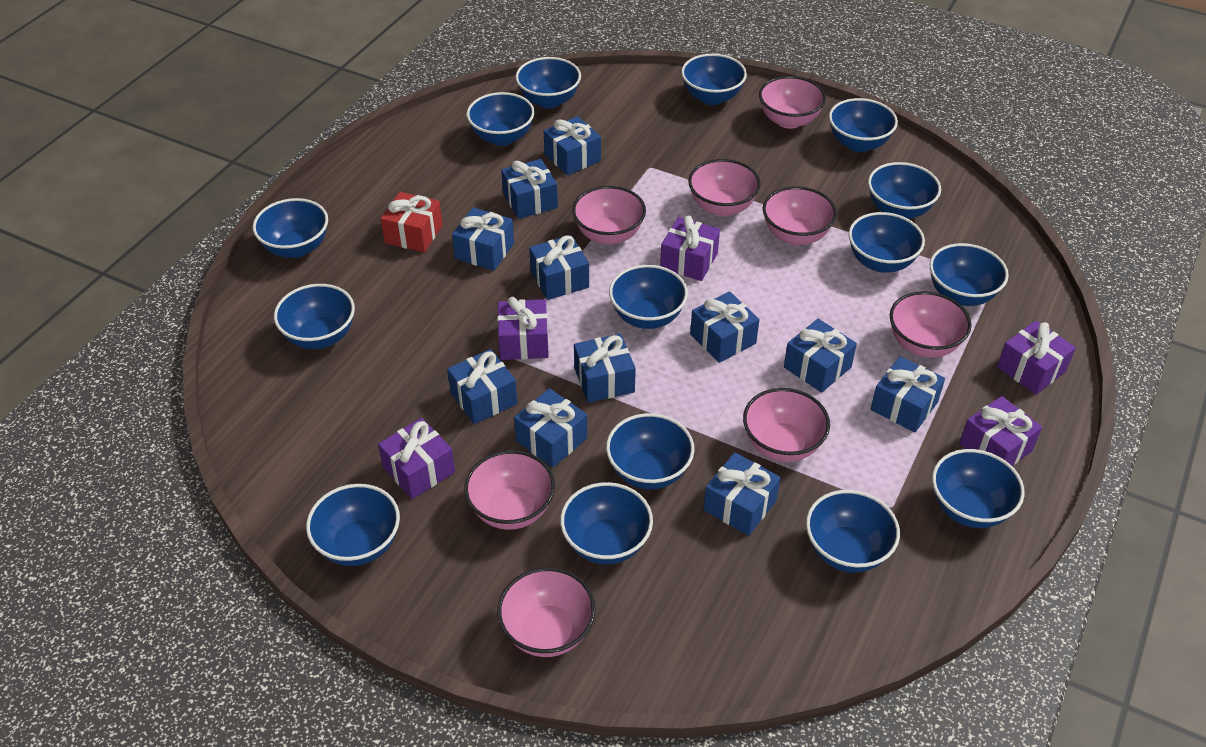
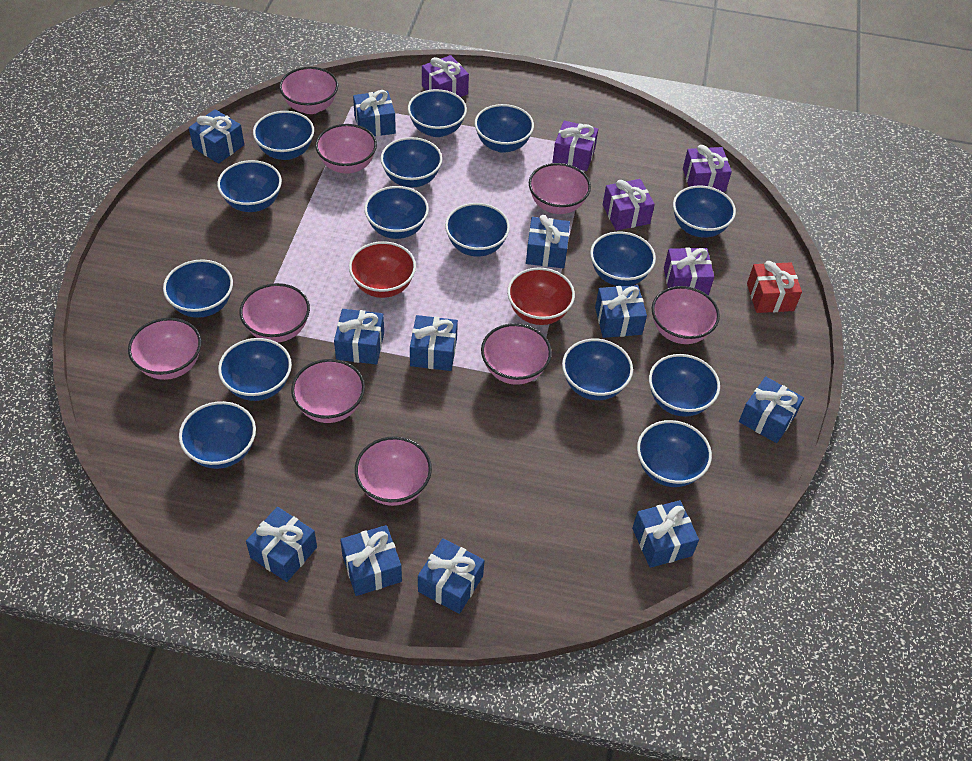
pink bowl: [464,450,555,530] [497,567,596,657] [572,186,646,245] [688,159,761,216] [743,388,830,462] [759,76,826,129] [763,186,837,245] [890,291,972,358] = 8 -> [128,318,201,380] [240,283,310,342] [279,67,338,114] [291,359,365,423] [315,124,377,174] [355,437,432,506] [481,323,552,385] [529,163,591,214] [652,286,720,344] = 9
red bowl: none = 0 -> [349,241,416,298] [507,267,575,325] = 2

